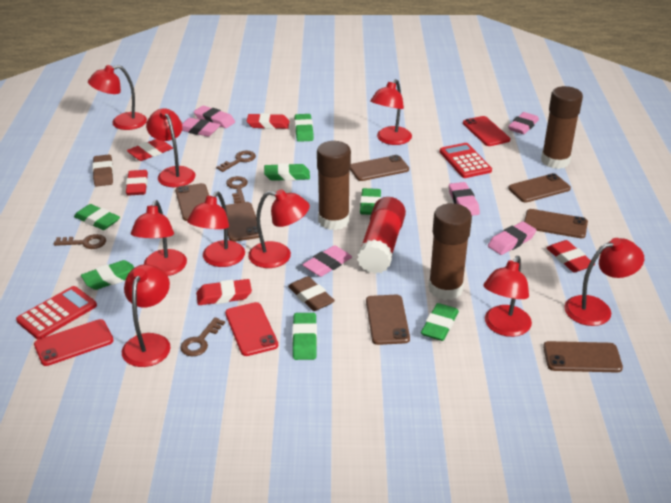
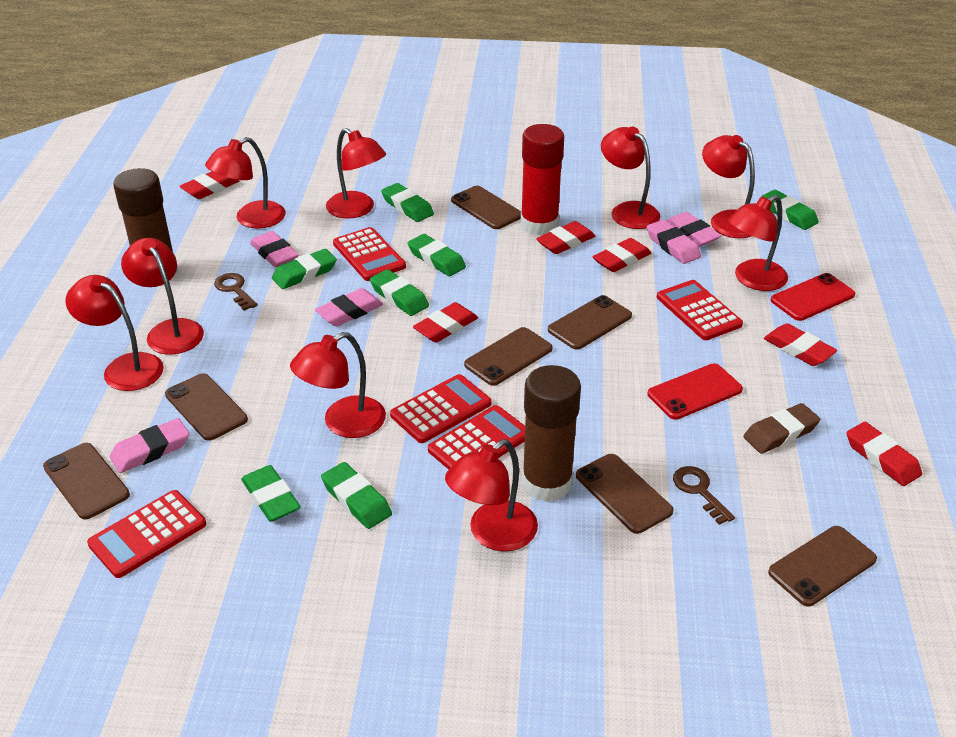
brown eraser: [93,154,113,187] [288,276,335,311] = 2 -> [743,403,820,454] = 1
brown glue stick: [317,141,351,230] [428,203,472,300] [541,86,583,169] = 3 -> [113,168,178,280] [522,365,581,502] = 2
brown key: [54,234,106,249] [180,317,225,356] [216,151,256,172] [226,176,248,204] = 4 -> [214,273,258,311] [673,466,735,525] = 2
pink eraser: [182,118,221,137] [194,106,235,128] [302,245,352,277] [449,182,480,216] [488,221,536,255] [508,112,539,134] = 6 -> [110,418,189,473] [250,231,299,267] [315,288,383,326] [647,220,701,264] [666,212,721,247] = 5
red calculator: [16,286,97,339] [440,143,492,178] = 2 -> [87,490,206,578] [333,227,406,281] [390,374,491,443] [428,405,525,469] [657,280,743,340] = 5
red eraser: [126,170,148,195] [127,139,173,161] [196,279,252,305] [247,113,289,129] [547,240,595,272] = 5 -> [179,172,239,199] [413,302,478,343] [536,221,595,254] [592,238,651,272] [764,323,837,366] [847,422,922,486] = 6
red phone: [34,319,114,366] [225,302,278,356] [463,116,510,146] = 3 -> [647,363,743,420] [771,273,855,321] = 2

